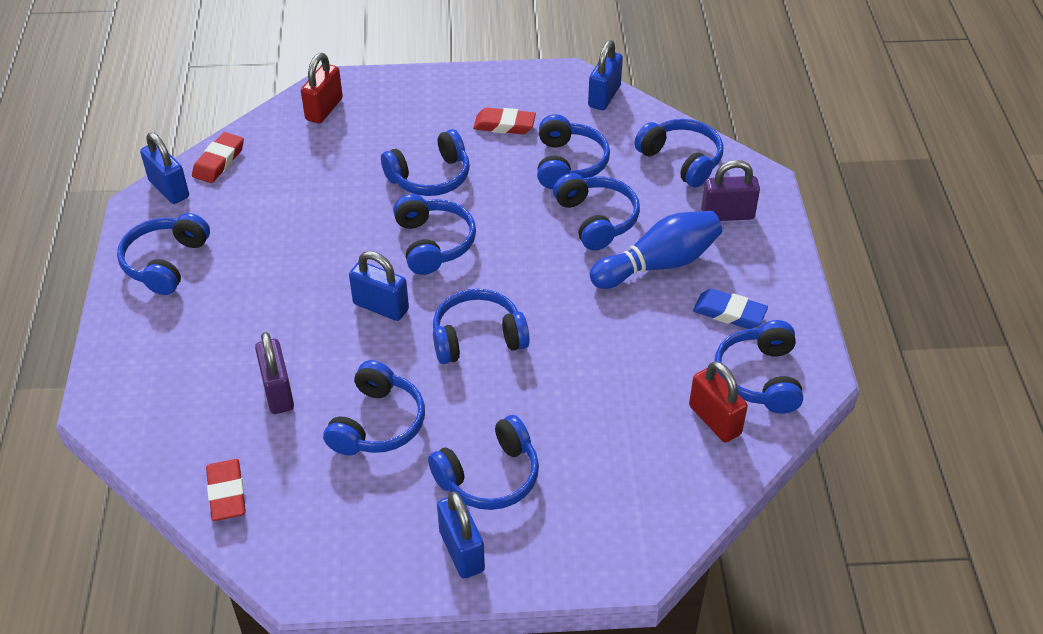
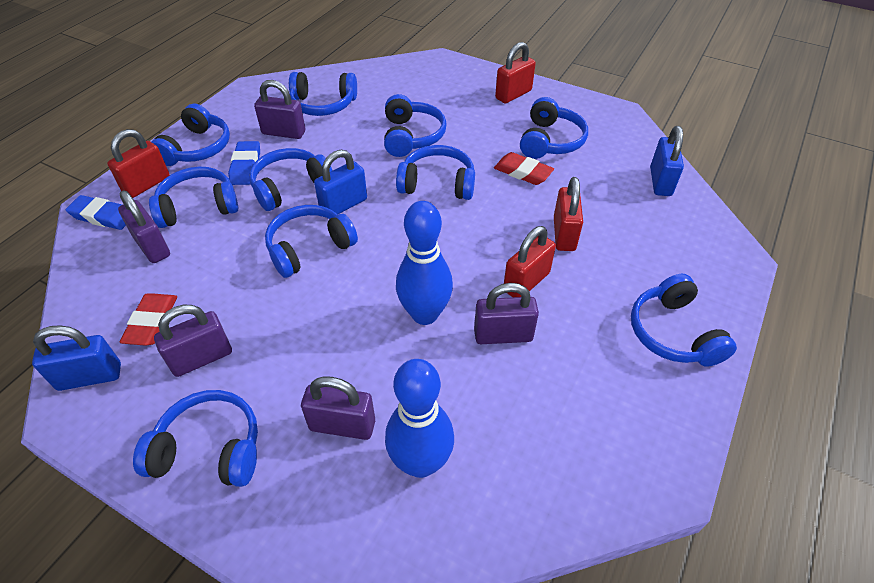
blue bowling pin: [589,211,722,289] = 1 -> [385,359,454,478] [396,201,453,325] = 2
blue eraser: [693,289,768,329] = 1 -> [66,195,126,230] [228,141,260,185] = 2
blue padlock: [140,132,189,204] [349,251,409,321] [437,491,485,579] [588,40,623,110] = 4 -> [32,325,121,391] [314,150,367,214] [650,126,684,196] = 3
purple padlock: [255,332,294,414] [701,160,760,221] = 2 -> [118,191,170,263] [154,305,232,377] [254,80,305,139] [301,376,375,440] [474,283,539,344] = 5
red eraser: [192,132,244,183] [206,459,246,521] [473,108,536,134] = 3 -> [120,293,177,346] [494,152,554,185] = 2
red padlock: [301,53,343,124] [689,361,748,443] = 2 -> [107,129,170,198] [495,42,536,104] [504,226,556,297] [554,177,583,251] = 4

